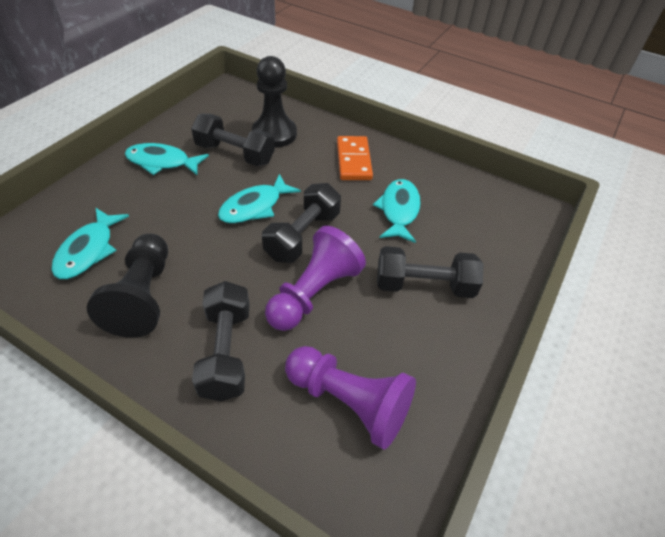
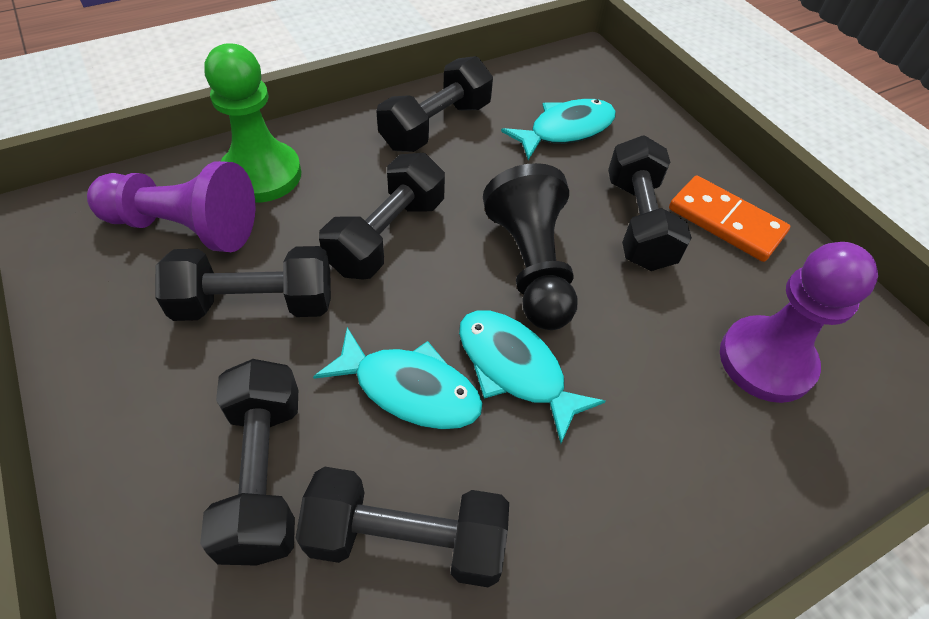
black dumbbell: [191,114,275,166] [192,281,250,401] [262,183,341,263] [377,246,484,298] = 4 -> [155,246,331,321] [200,359,298,566] [295,467,509,587] [319,153,445,280] [376,56,493,152] [608,135,692,271] = 6
black pawn: [87,234,168,338] [252,56,297,148] = 2 -> [483,163,578,330] = 1
green pawn: none = 0 -> [204,43,302,203] = 1
turquoise fish: [51,208,129,279] [125,143,209,175] [218,174,301,224] [373,179,421,243] = 4 -> [313,327,483,429] [459,310,606,443] [501,99,616,160] = 3

